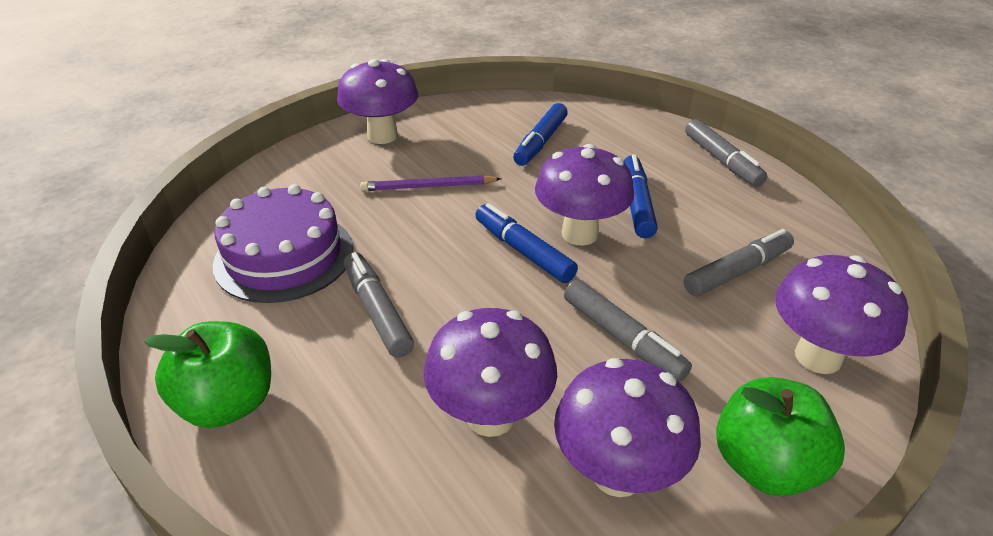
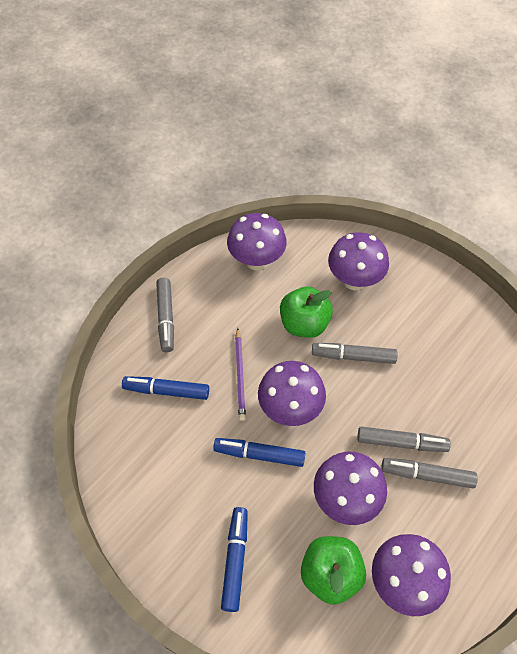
purple cake: [213,184,353,303] = 1 -> none = 0

